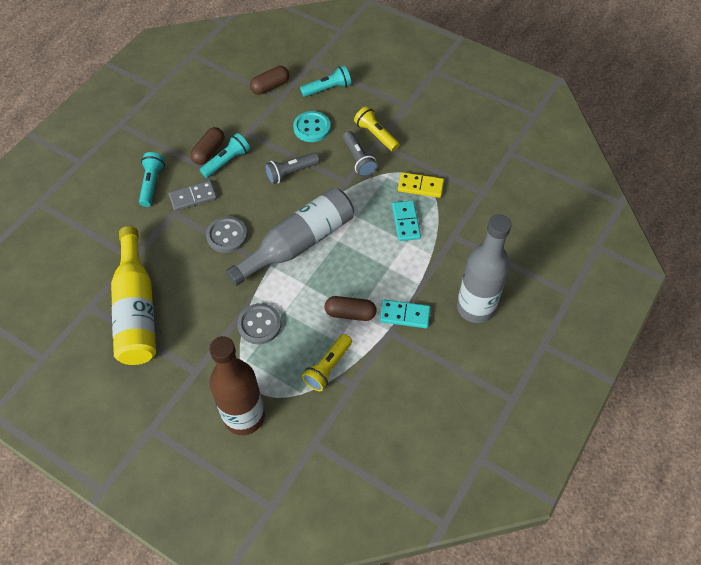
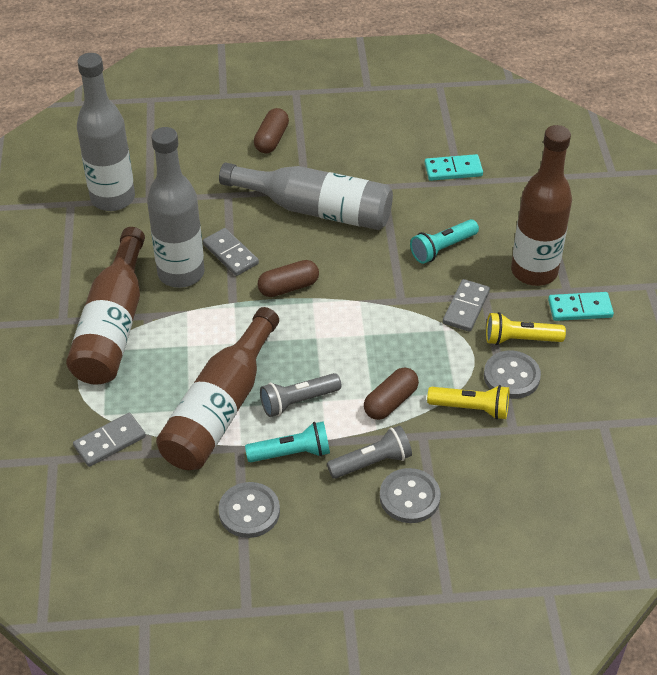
brown bottle: [209,336,265,435] = 1 -> [66,227,145,385] [156,307,279,470] [511,125,572,286] = 3
grey bottle: [226,188,354,286] [457,214,511,323] = 2 -> [77,53,135,211] [147,127,205,288] [219,163,393,230] = 3
grey button: [206,216,247,253] [237,303,281,345] = 2 -> [218,482,280,538] [380,468,441,523] [484,351,541,399] = 3
grey domino: [169,180,217,211] = 1 -> [73,413,146,467] [202,228,259,276] [443,279,490,332] = 3
turquoise button: [293,111,331,142] = 1 -> none = 0
turquoise flashlight: [139,152,165,207] [200,133,250,178] [300,65,351,97] = 3 -> [245,421,330,462] [410,219,479,264] = 2
yellow bottle: [111,226,156,365] = 1 -> none = 0
yellow domino: [398,172,444,198] = 1 -> none = 0

